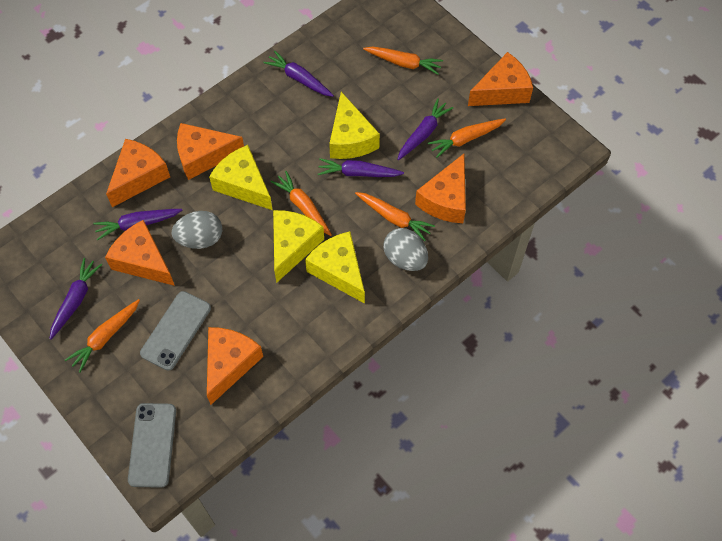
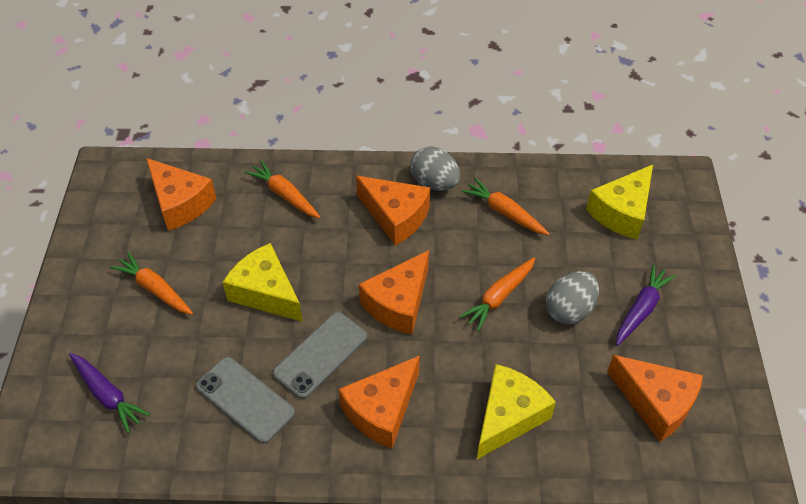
orange carrot: [65,299,140,373] [271,171,332,236] [355,192,435,241] [363,47,443,75] [428,119,506,158] = 5 -> [110,252,193,315] [245,160,320,218] [459,258,535,331] [462,178,550,235] = 4
orange cheese: [105,220,175,286] [106,139,170,207] [177,123,244,180] [207,327,263,405] [415,154,466,223] [468,52,533,106] = 6 -> [146,158,217,231] [338,355,420,448] [356,176,430,245] [359,250,429,334] [607,355,703,442] = 5
purple carrot: [50,258,103,340] [93,209,182,240] [263,51,334,97] [318,158,404,177] [397,99,454,160] = 5 -> [69,353,150,433] [616,264,676,346] = 2
yellow cheese: [209,145,273,210] [273,210,324,283] [305,231,365,304] [329,92,380,159] = 4 -> [223,243,303,322] [477,364,556,459] [586,165,653,240] = 3

